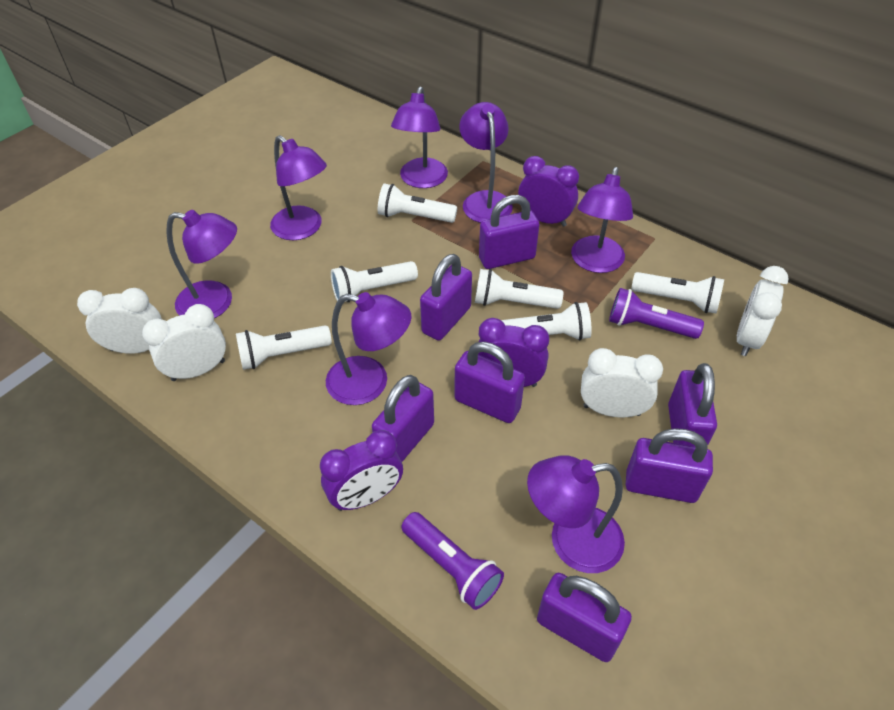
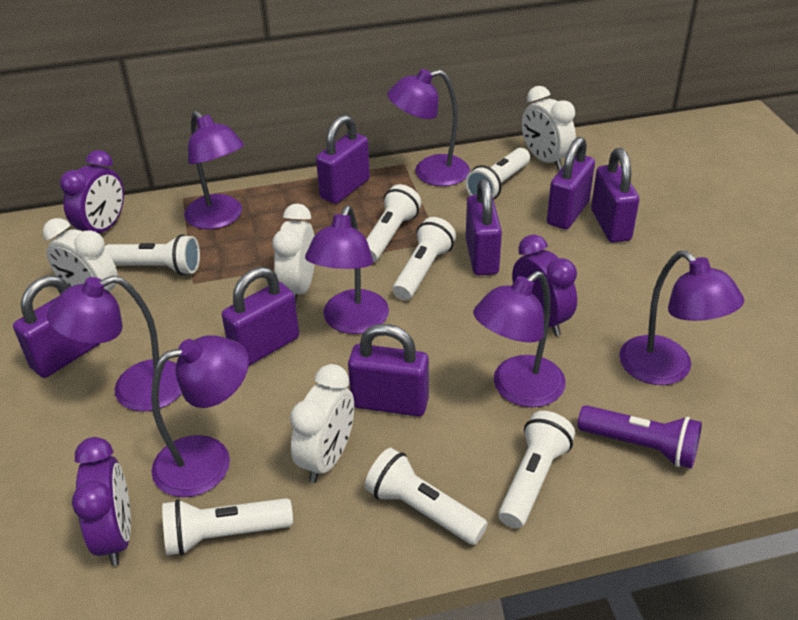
purple flashlight: [401,512,504,610] [609,288,704,339] = 2 -> [577,405,702,469] = 1
white flashlight: [236,326,332,370] [331,261,418,302] [378,183,457,223] [475,269,563,309] [501,302,592,341] [632,272,724,314] = 6 -> [104,234,200,275] [162,498,293,556] [365,448,488,545] [366,184,421,262] [393,217,456,300] [465,148,530,200] [498,411,575,529] = 7

